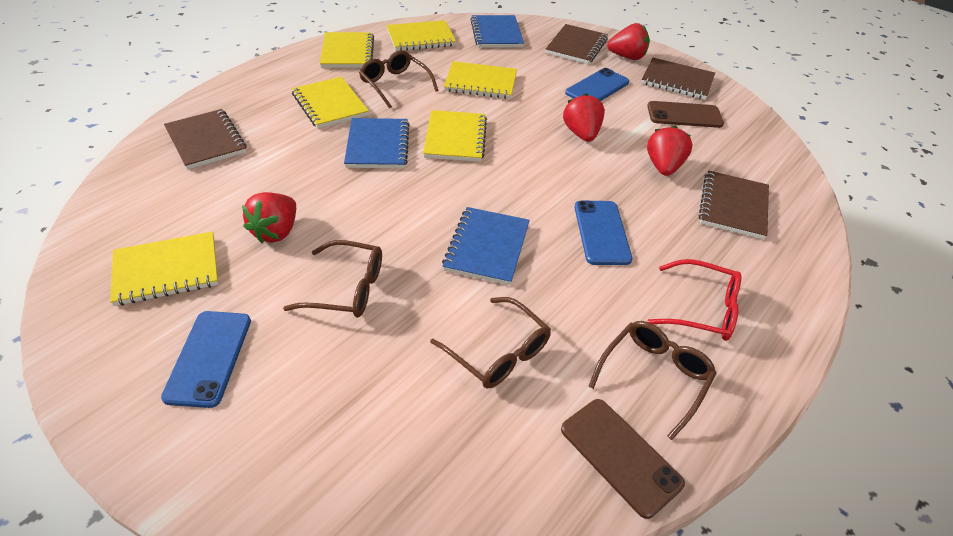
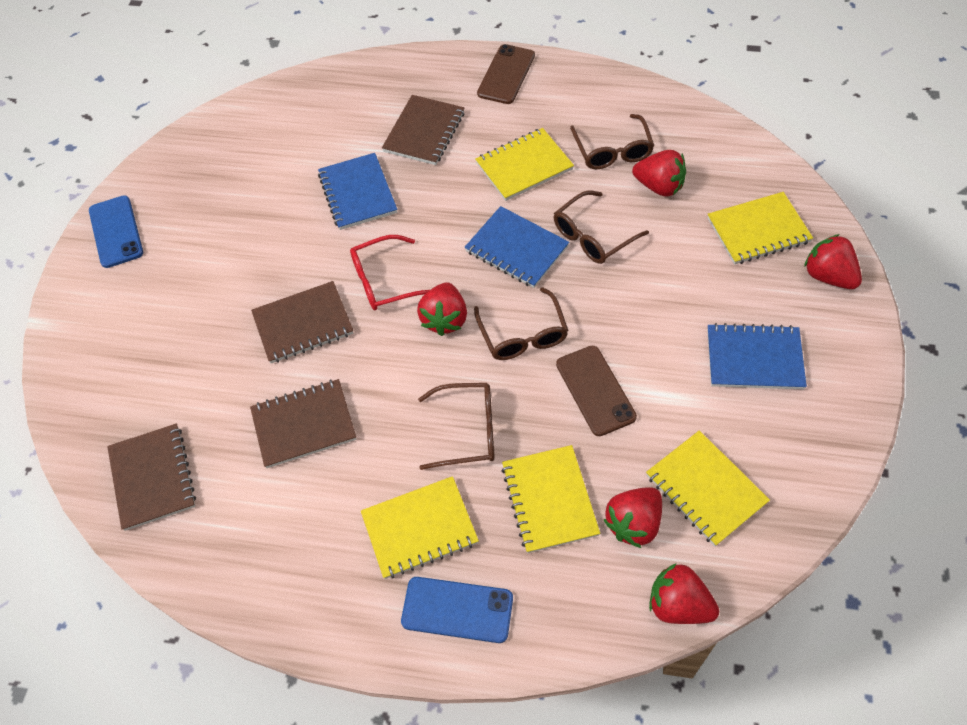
blue phone: [161,311,251,408] [565,68,629,101] [574,201,632,265] = 3 -> [89,195,143,268] [401,577,513,643] = 2
red strawberry: [242,192,296,243] [563,93,605,142] [607,23,650,60] [647,126,692,176] = 4 -> [417,282,467,336] [604,487,662,548] [632,150,686,196] [649,563,719,624] [804,234,862,289] = 5
yellow notebook: [110,231,218,306] [292,77,369,129] [320,32,374,68] [387,20,456,51] [423,110,487,162] [444,61,517,99] = 6 -> [361,476,479,579] [475,128,574,201] [501,445,600,553] [646,430,770,546] [708,192,813,264] = 5

